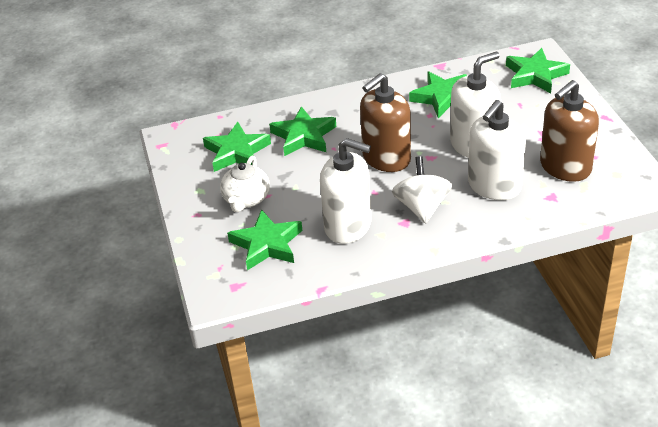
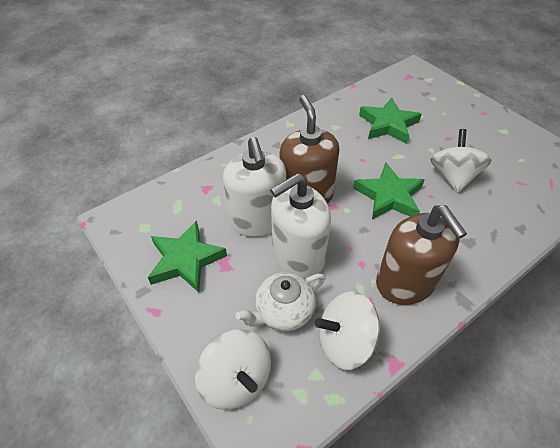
green star: [203,122,271,172] [227,209,303,270] [269,106,336,156] [409,71,467,118] [506,48,570,93] = 5 -> [148,220,227,293] [353,162,425,220] [359,98,422,144] = 3
white soap dispenser: [320,138,371,244] [450,52,501,158] [468,100,526,200] = 3 -> [223,137,286,237] [270,173,331,278] = 2
white spinning top: [392,156,452,224] = 1 -> [195,329,271,410] [315,291,380,370] [430,129,492,193] = 3

